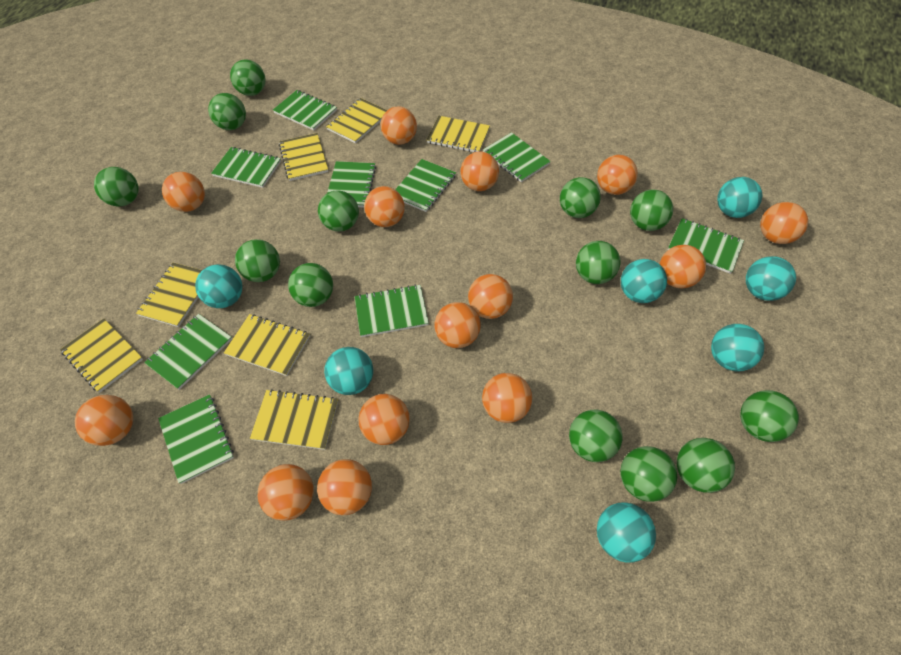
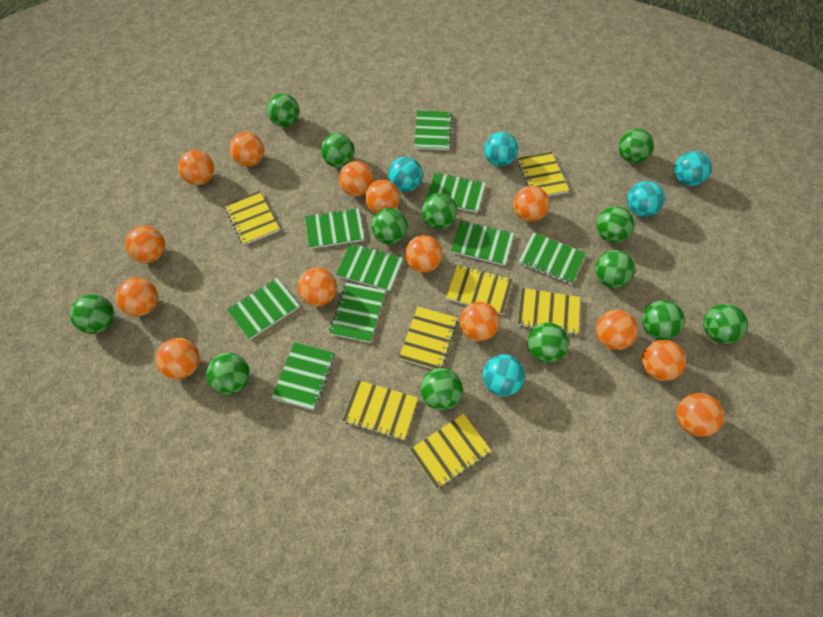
turquoise ball: [195,264,242,308] [324,347,373,395] [597,502,656,563] [621,259,667,303] [711,324,764,371] [717,177,762,218] [746,256,796,301] = 7 -> [388,157,423,192] [483,354,525,396] [484,132,518,166] [627,181,665,217] [674,151,712,186] = 5

